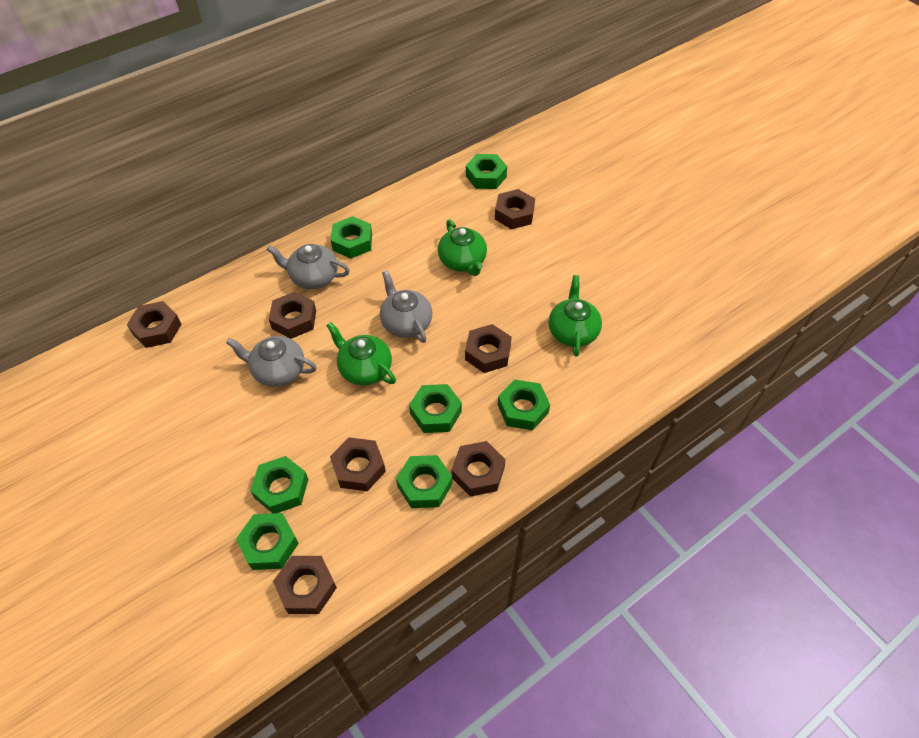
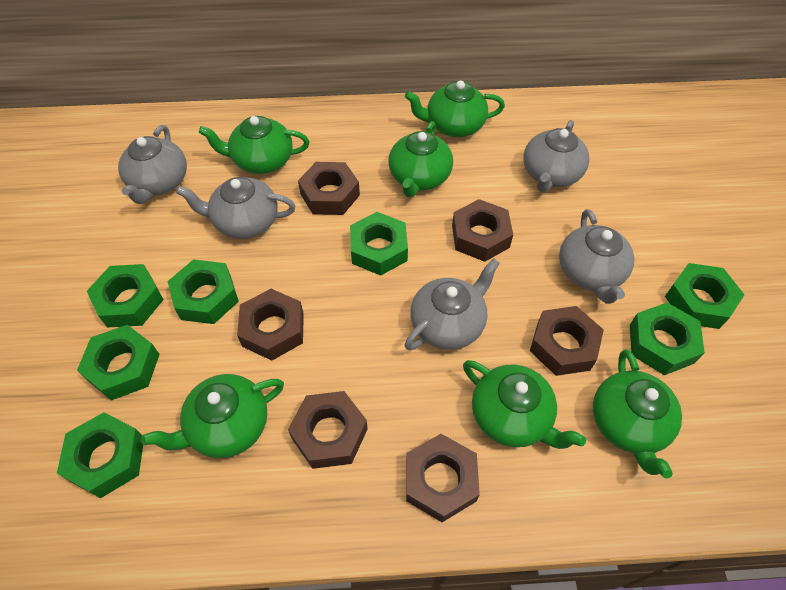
brown nut: [127,301,182,348] [269,292,316,339] [273,556,337,614] [330,437,386,491] [451,441,506,497] [465,324,512,373] [495,189,535,229] = 7 -> [237,289,304,361] [288,391,368,469] [298,162,360,215] [406,434,480,522] [452,199,513,262] [530,306,604,376] = 6
green teapot: [327,322,396,386] [438,220,487,276] [548,275,602,357] = 3 -> [141,374,284,458] [199,116,309,174] [388,121,453,197] [405,80,505,137] [463,360,586,449] [593,349,682,479] = 6
grey teapot: [226,336,317,387] [267,244,350,289] [380,270,432,343] = 3 -> [118,125,187,204] [176,177,295,239] [405,258,500,350] [523,120,590,192] [559,209,634,304] = 5

